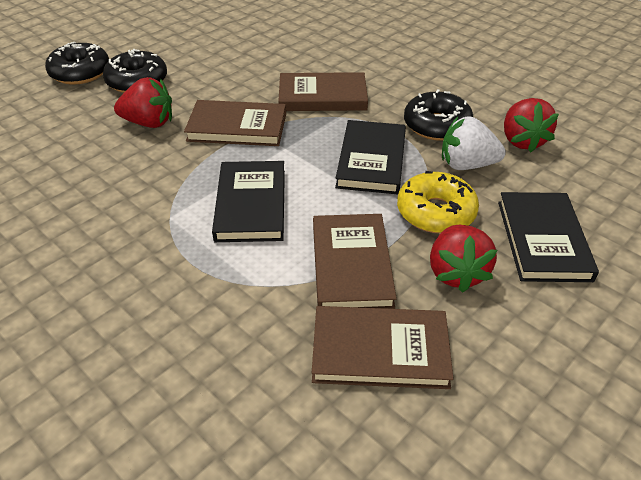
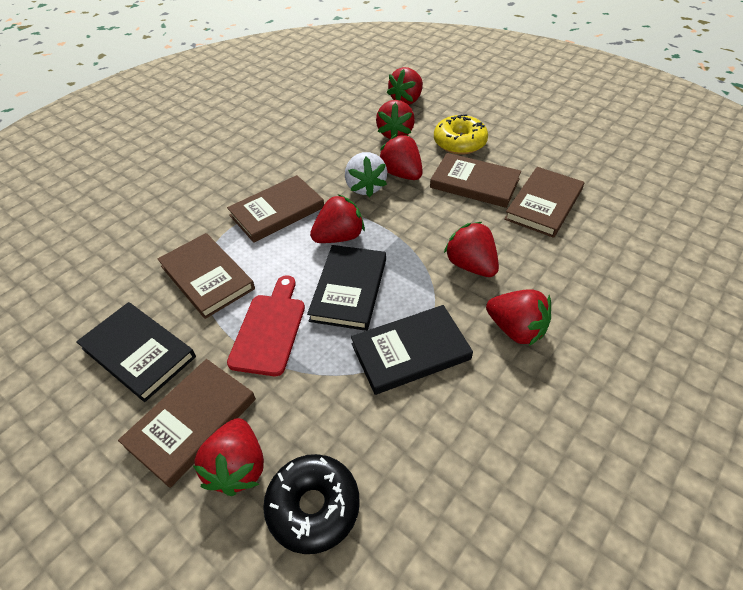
black donut: [45,42,109,85] [103,49,167,93] [404,89,473,141] = 3 -> [263,454,360,554] = 1
brown book: [184,100,286,146] [278,72,368,111] [312,306,454,389] [313,214,397,309] = 4 -> [118,359,256,488] [158,233,255,319] [227,175,324,243] [430,153,521,208] [504,167,584,238] = 5
red cutting board: none = 0 -> [227,275,305,376] = 1
red strawberry: [114,77,172,128] [430,225,497,293] [504,98,559,152] = 3 -> [193,418,264,496] [310,194,365,243] [376,100,415,139] [379,134,423,180] [387,67,423,105] [444,222,499,277] [486,289,551,346] = 7

